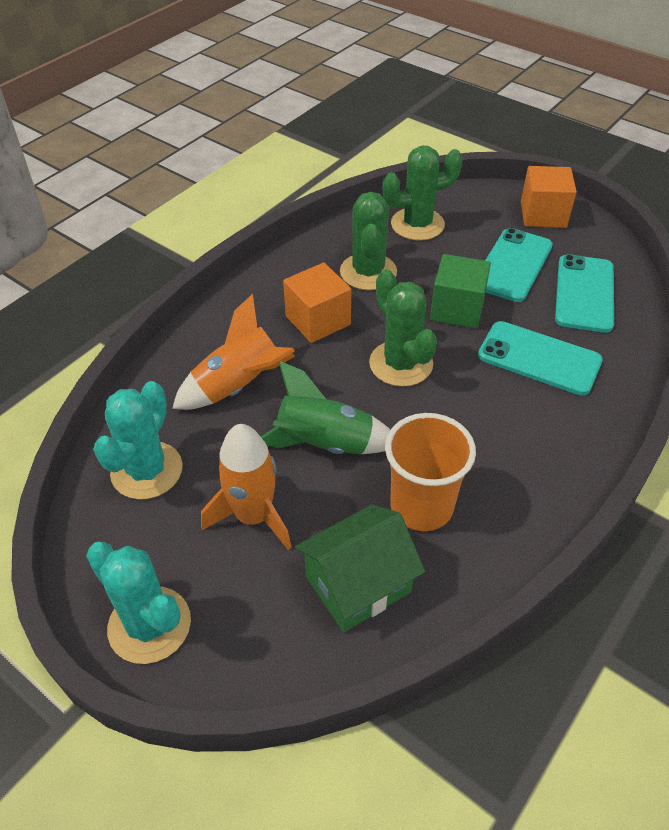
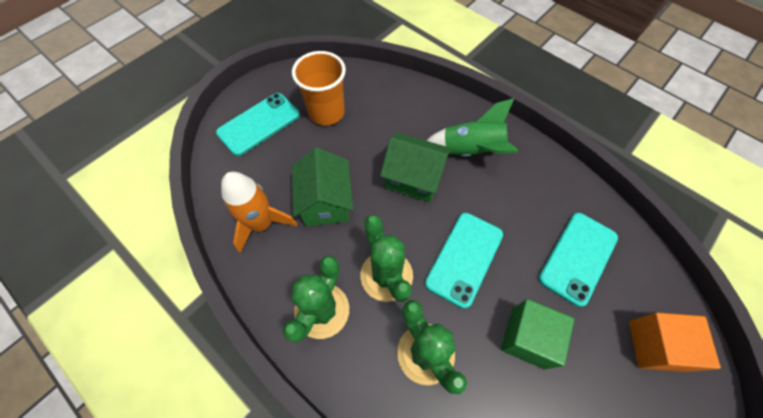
green house: [295,504,425,632] = 1 -> [292,148,353,226] [380,133,451,202] = 2
orange cube: [283,263,351,343] [521,166,577,228] = 2 -> [629,313,721,372] = 1
orange rocket: [172,294,295,410] [201,424,292,550] = 2 -> [221,172,297,253] = 1
turquoise cactus: [86,542,191,664] [93,381,183,500] = 2 -> none = 0

